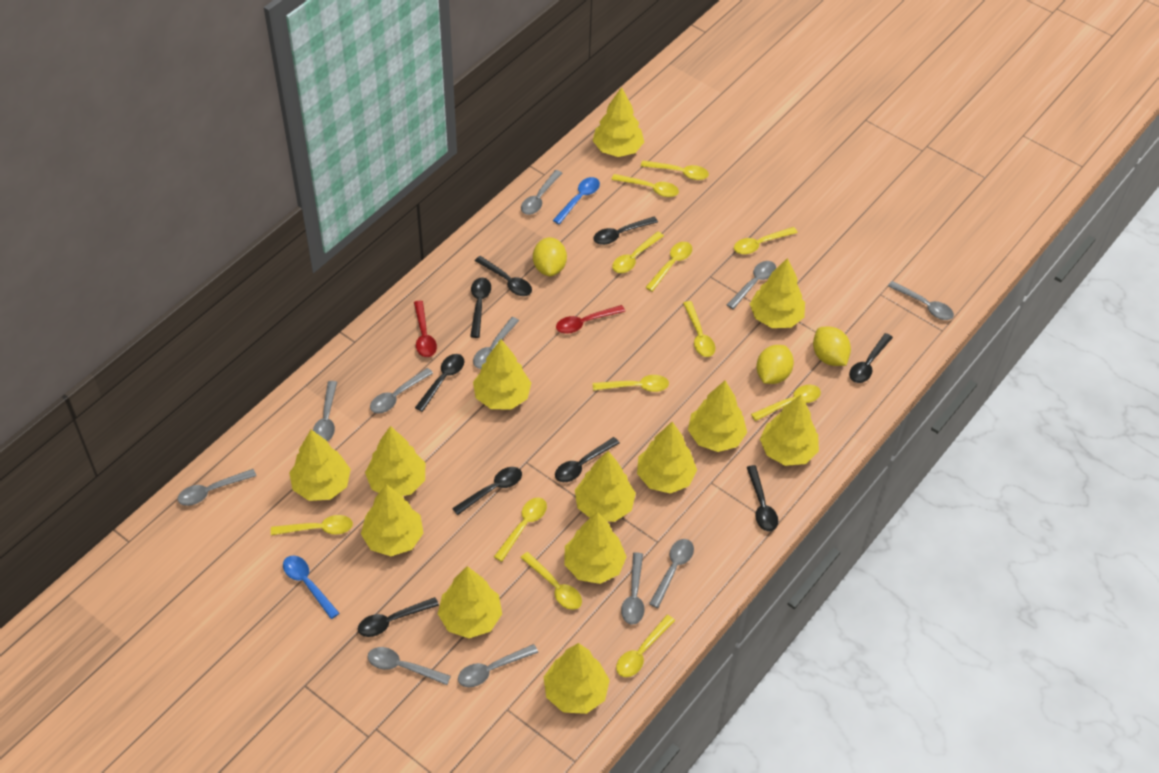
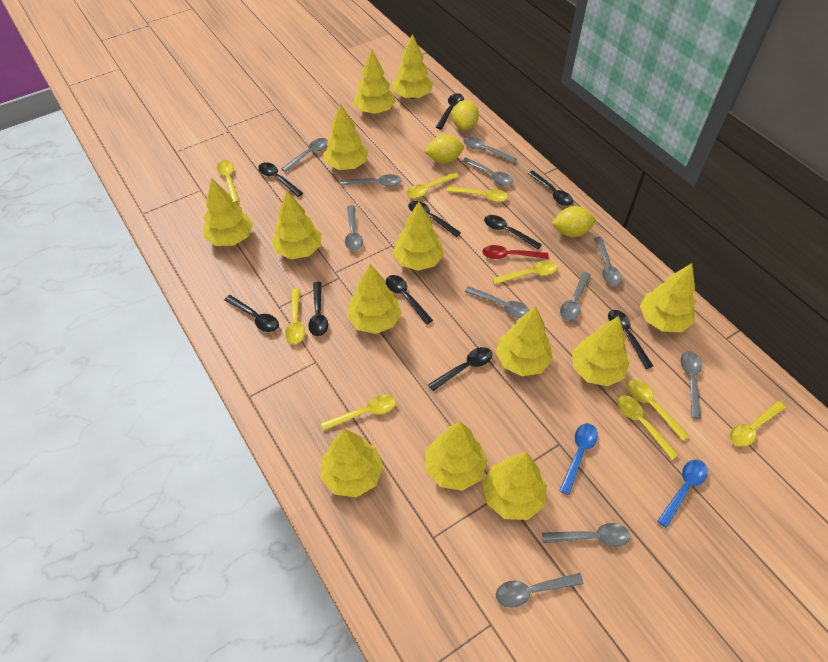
black spoon: [358,597,439,637] [415,354,464,412] [452,467,522,515] [470,277,491,338] [475,256,532,296] [555,437,619,482] [593,217,658,245] [747,465,778,531] [849,333,893,383] = 9 -> [224,295,279,332] [258,162,303,197] [308,282,328,336] [386,275,433,325] [408,201,461,237] [428,347,492,391] [436,93,464,129] [484,215,542,249] [527,170,573,206] [608,310,653,369] = 10
red spoon: [414,301,437,357] [556,305,625,334] = 2 -> [482,245,549,259] = 1
yellow spoon: [271,515,353,535] [494,498,547,562] [520,552,582,610] [593,375,669,392] [611,174,679,197] [612,231,664,273] [616,615,675,677] [641,160,709,180] [645,242,692,292] [683,301,715,357] [734,227,798,254] [751,385,821,421] = 12 -> [217,160,239,203] [285,288,305,344] [321,395,396,431] [407,172,460,198] [446,186,508,202] [492,261,558,285] [617,396,678,460] [627,379,689,441] [729,401,786,447] = 9

